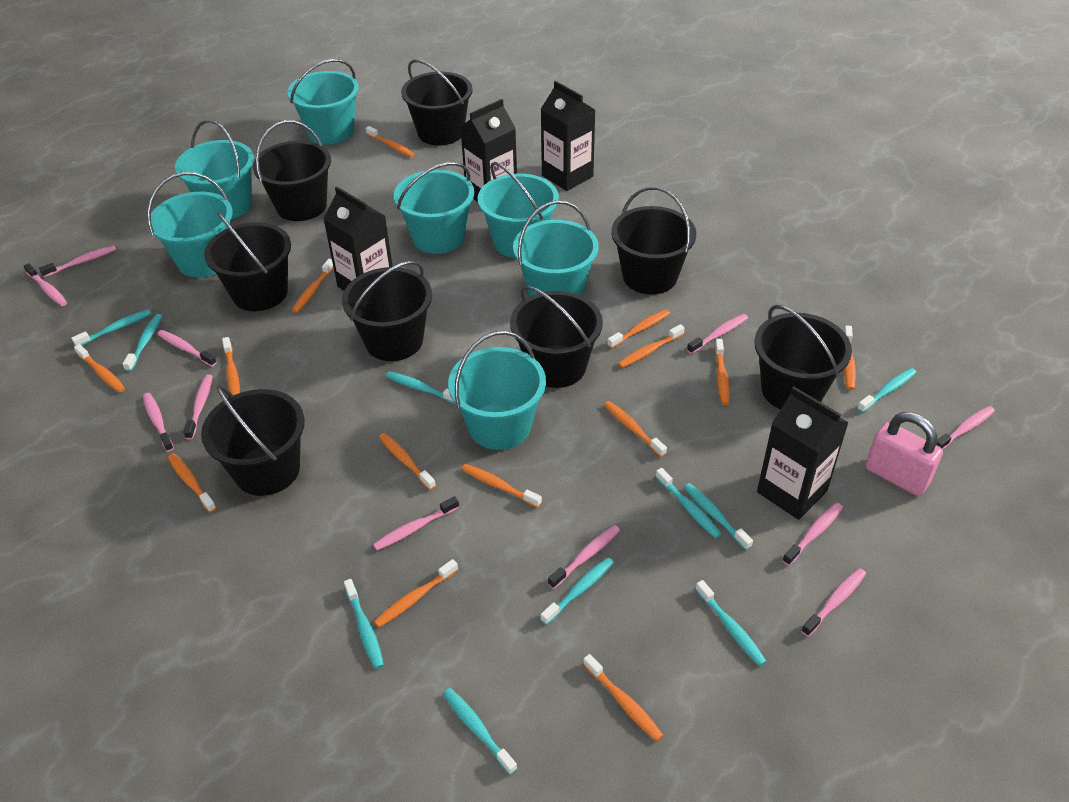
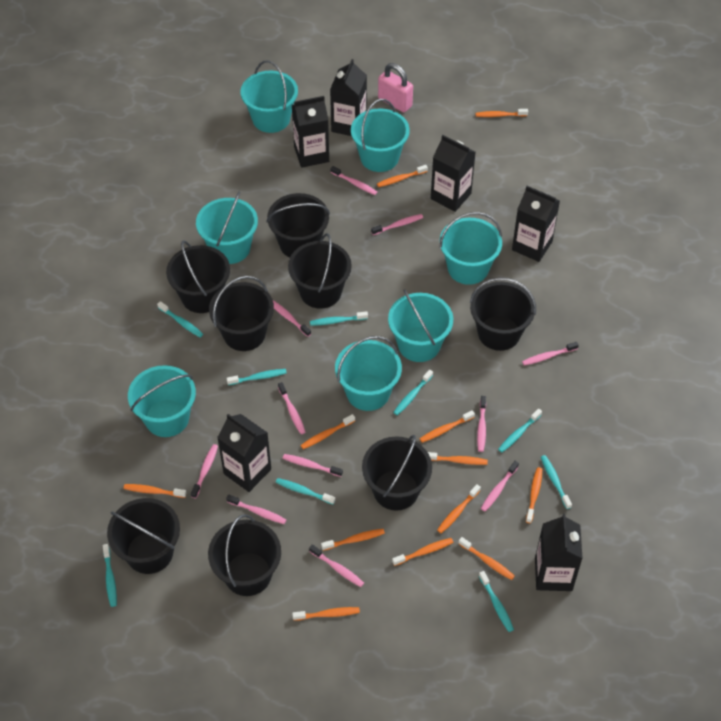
black carton: [323,187,393,291] [460,99,517,202] [541,81,595,191] [757,386,849,520] = 4 -> [217,414,271,492] [292,96,329,168] [330,59,367,136] [431,135,475,212] [512,186,560,262] [535,513,583,591] = 6
orange toothbrush: [74,344,125,393] [168,453,216,513] [222,337,240,395] [292,259,334,313] [366,126,415,157] [374,559,458,628] [379,433,436,490] [462,464,542,508] [583,654,663,741] [604,401,667,457] [607,309,670,349] [618,324,685,368] [714,339,730,405] [844,325,856,390] = 14 -> [124,484,186,498] [292,607,360,621] [300,414,355,449] [321,529,385,551] [377,165,428,187] [392,538,454,566] [419,410,475,443] [428,452,488,465] [437,484,481,533] [458,537,515,580] [476,109,528,117] [526,467,542,523] = 12
turquoise toothbrush: [71,309,151,346] [123,314,162,372] [344,579,384,669] [386,371,456,404] [443,688,517,775] [540,557,614,625] [656,468,721,538] [684,483,753,550] [695,580,767,666] [857,368,916,413] = 10 -> [103,544,117,607] [157,301,203,337] [226,369,287,385] [276,478,335,505] [310,311,368,326] [393,370,433,415] [479,571,514,632] [498,408,542,452] [541,455,572,509] = 9

